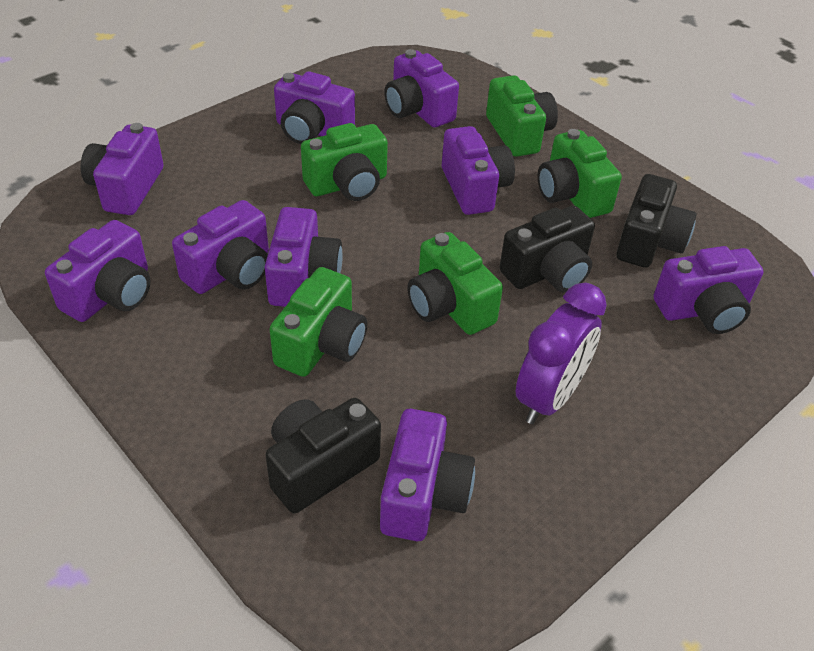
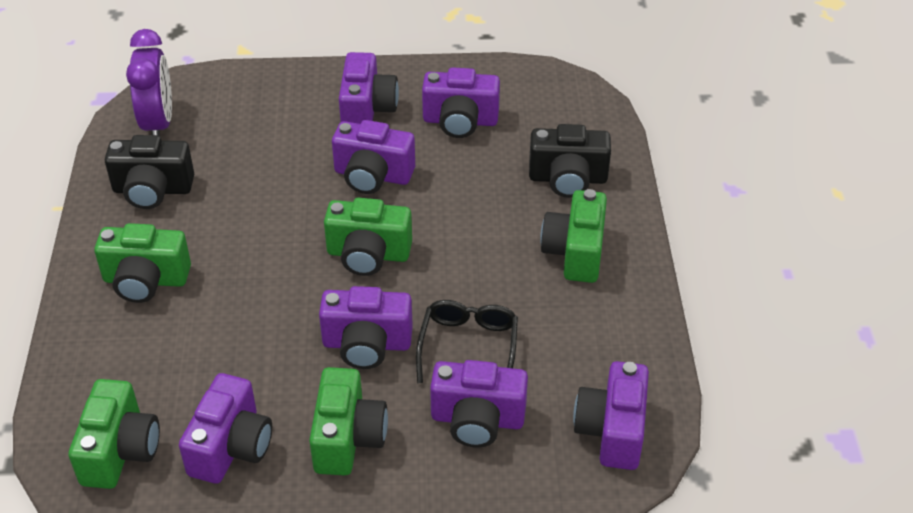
black camera: [265,398,381,513] [499,205,595,292] [616,174,697,268] = 3 -> [105,135,194,209] [529,124,611,198] = 2
black glasses: none = 0 -> [416,300,518,383] = 1
purple camera: [45,220,151,322] [80,123,164,215] [172,200,269,294] [265,207,343,307] [274,71,355,144] [380,409,475,541] [384,49,459,127] [442,126,515,215] [653,246,763,334] = 9 -> [179,373,272,484] [319,286,413,369] [332,120,415,194] [339,52,399,124] [422,67,500,138] [430,360,528,448] [573,361,649,470] = 7

